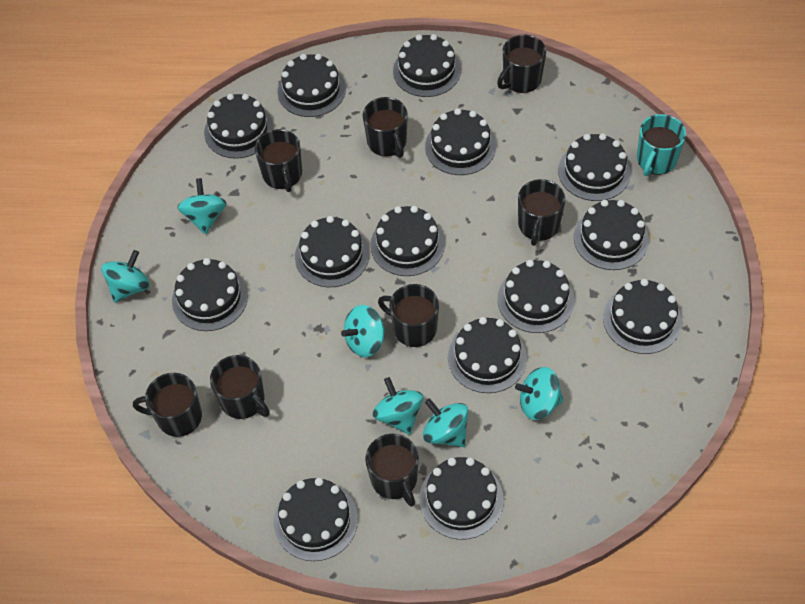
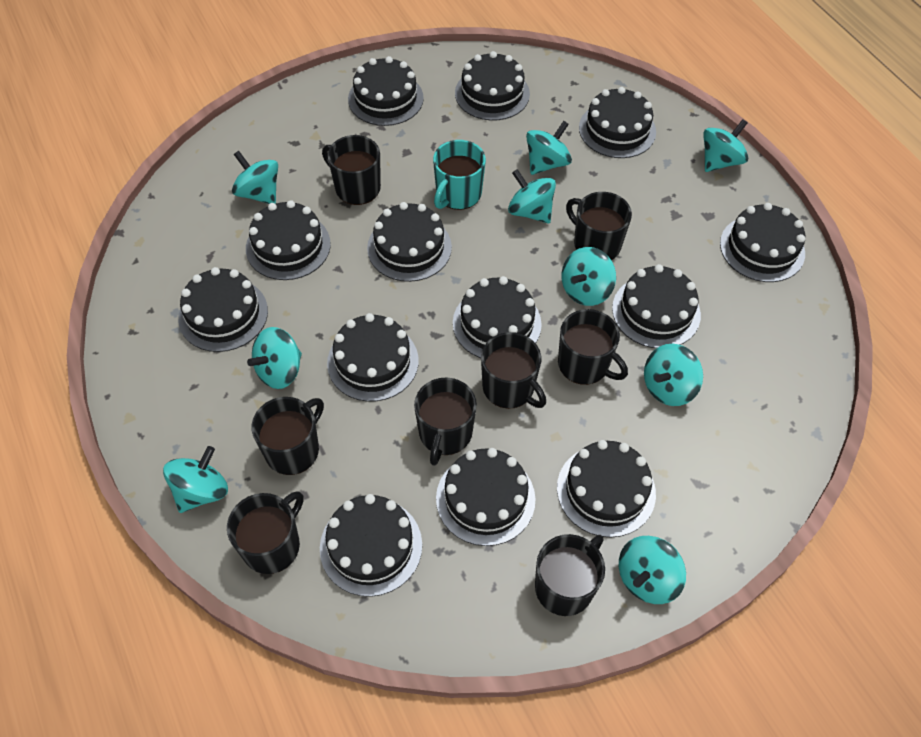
black cake: [172,258,248,331] [204,94,274,159] [274,478,358,561] [278,54,346,117] [295,216,369,287] [370,206,445,276] [393,34,461,97] [419,457,504,540] [425,108,496,175] [448,317,527,393] [497,260,575,333] [558,133,631,201] [574,200,649,270] [603,279,682,354] = 14 -> [178,267,268,352] [246,200,331,280] [320,494,422,597] [327,313,419,402] [348,56,424,126] [367,202,452,282] [436,448,535,546] [453,276,542,358] [455,51,530,121] [557,440,656,537] [579,87,656,158] [612,264,701,349] [720,203,805,282] = 13
turquoise spinning top: [101,250,150,303] [177,178,226,234] [341,305,385,357] [373,377,423,435] [423,398,469,447] [515,367,564,420] = 6 -> [163,446,228,513] [232,151,278,204] [247,327,302,389] [508,169,556,223] [526,121,572,175] [561,247,616,306] [619,536,686,604] [644,344,703,406] [703,119,748,172] = 9

